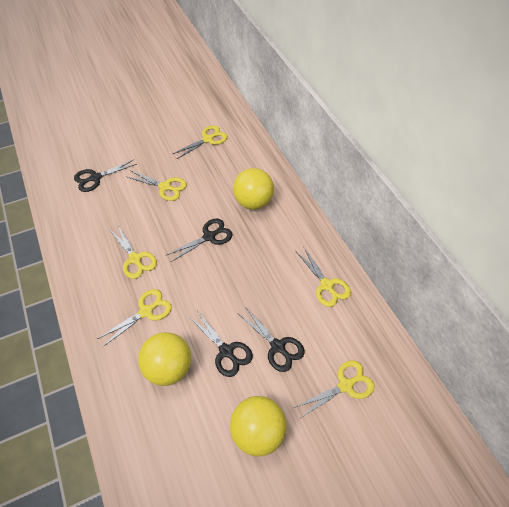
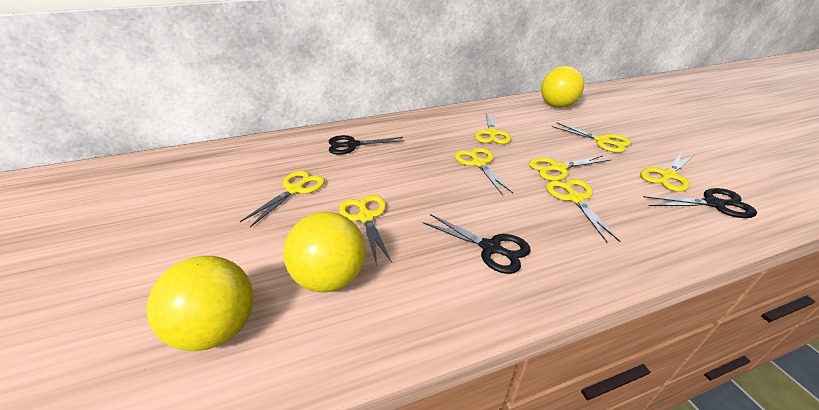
black scissors: [74,160,137,192] [167,218,233,262] [189,312,253,377] [239,308,305,372] = 4 -> [329,135,404,155] [422,214,530,274] [643,188,757,218] = 3
yellow scissors: [97,289,172,347] [110,224,157,279] [128,170,187,201] [173,125,228,159] [294,360,375,417] [296,248,351,307] = 6 -> [240,171,325,227] [339,195,392,265] [455,148,513,194] [475,112,511,144] [529,155,611,181] [546,179,621,242] [552,122,631,153] [640,153,694,192] = 8

